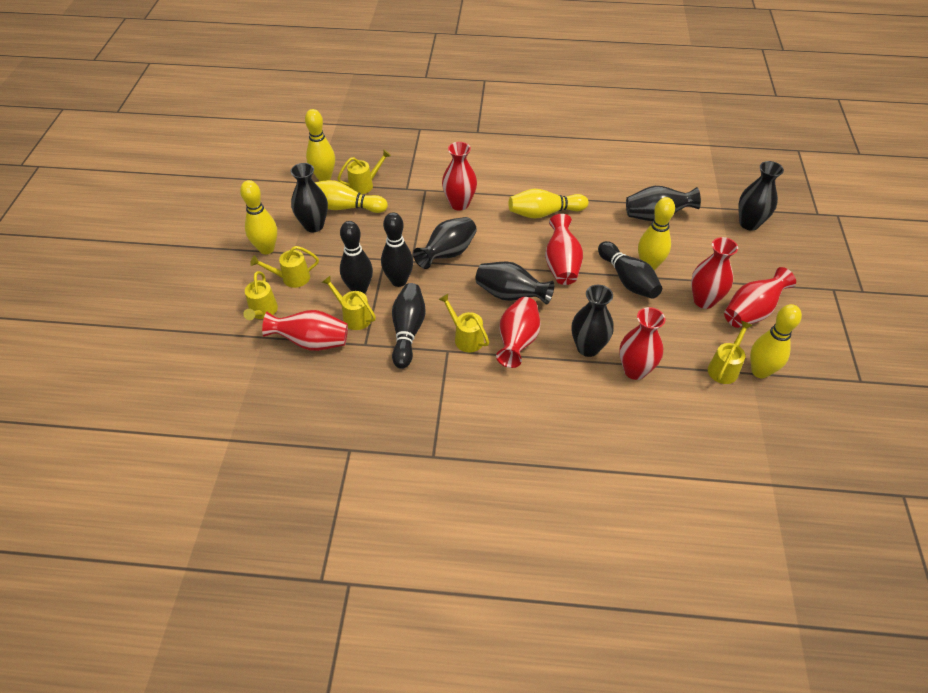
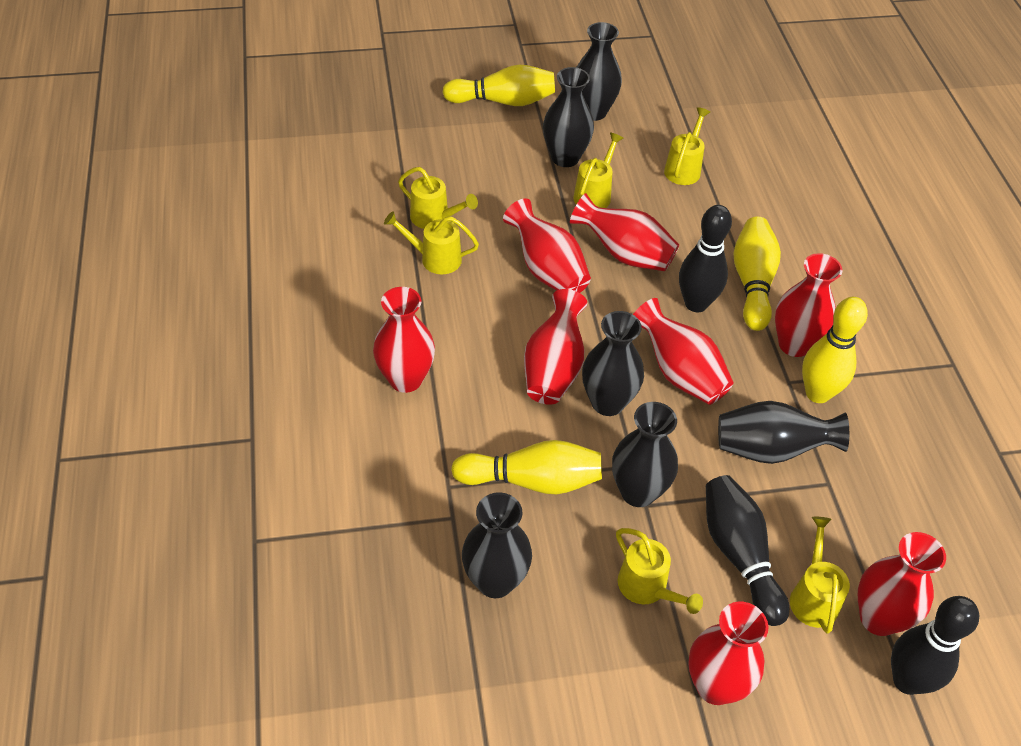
black bowling pin: [340,221,373,294] [381,212,413,287] [392,283,426,369] [598,241,662,299] = 4 -> [679,205,732,312] [706,475,789,626] [891,596,979,695] = 3
red vase: [262,310,348,351] [442,142,477,211] [496,297,541,368] [545,214,583,285] [619,307,665,380] [691,237,738,309] [724,267,796,328] = 7 -> [373,287,435,393] [503,198,591,293] [524,289,587,405] [570,193,679,271] [633,298,734,405] [688,602,769,705] [775,253,843,357] [858,532,946,636] = 8
yellow bowling pin: [240,180,277,254] [305,109,335,181] [315,180,388,213] [509,189,588,219] [638,197,675,270] [750,304,802,378] = 6 -> [442,65,555,106] [451,440,602,495] [733,217,781,331] [802,297,868,403] = 4

